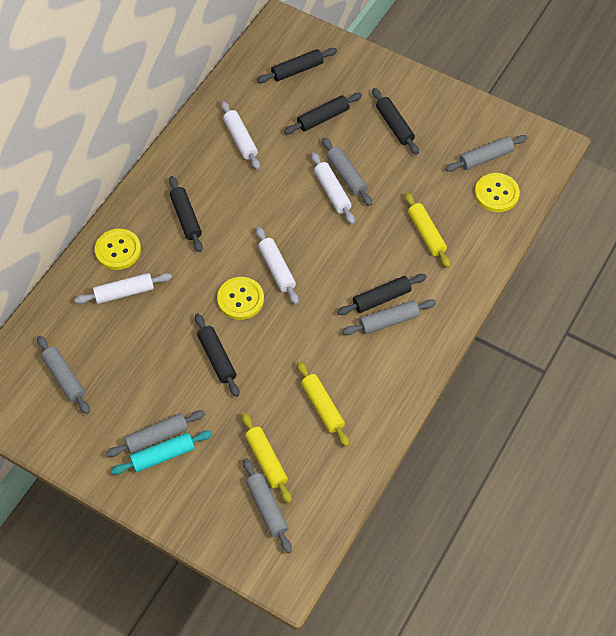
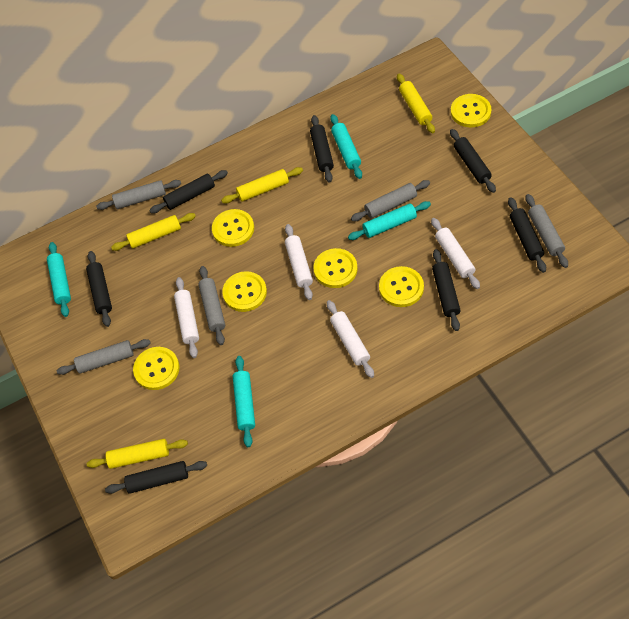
black rolling pin: [169,176,203,252] [195,313,239,397] [257,48,337,83] [284,93,362,134] [337,274,427,315] [372,88,419,155] = 6 -> [86,251,112,327] [105,461,207,494] [149,170,228,213] [310,115,334,183] [432,249,461,331] [450,129,496,193] [508,197,546,273] = 7
grey rolling pin: [37,336,90,414] [106,410,205,457] [243,458,292,553] [322,138,372,206] [342,299,436,335] [446,135,527,172] = 6 -> [57,339,151,375] [96,180,181,210] [198,266,225,345] [351,180,430,221] [525,194,568,268] = 5
turquoise rolling pin: [111,430,213,475] = 1 -> [47,242,71,317] [233,356,255,447] [330,114,362,179] [348,201,431,240] = 4
yellow button: [95,229,141,270] [217,277,264,320] [475,173,520,212] = 3 -> [133,347,179,390] [212,209,254,247] [222,271,267,312] [313,248,358,288] [379,266,424,307] [451,94,492,127] = 6
yellow rolling pin: [242,413,292,503] [297,361,350,447] [405,192,451,268] = 3 -> [87,439,188,469] [111,213,196,251] [221,167,303,204] [397,74,435,133] = 4

